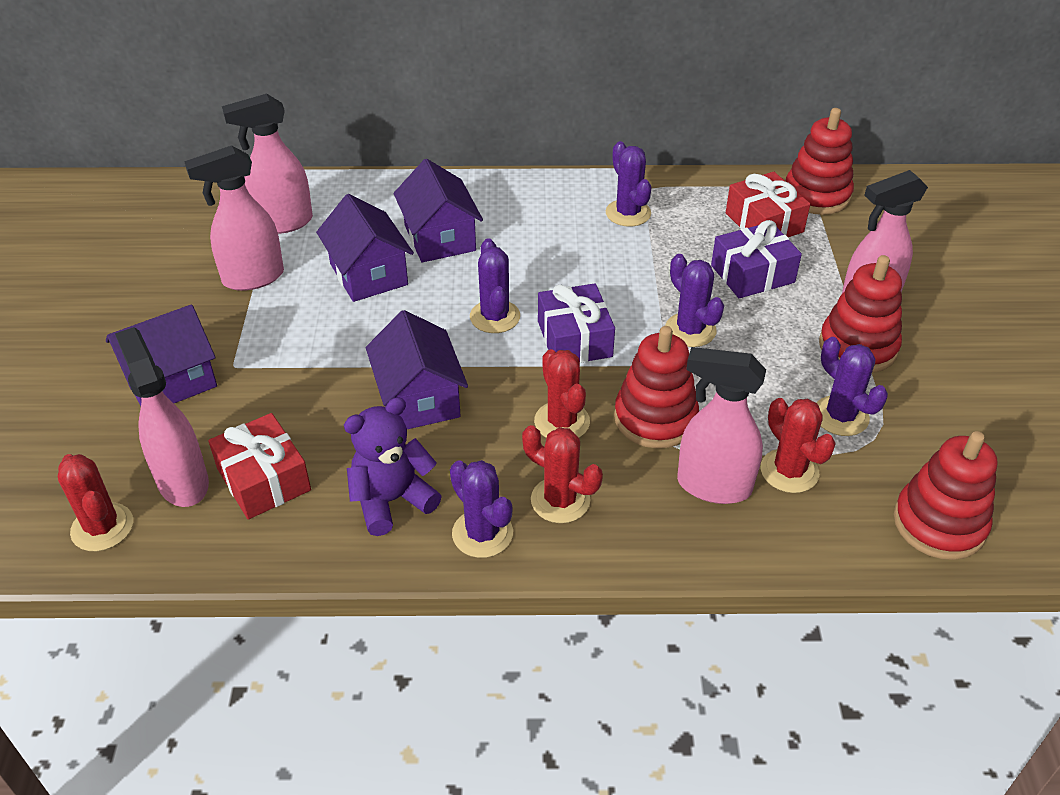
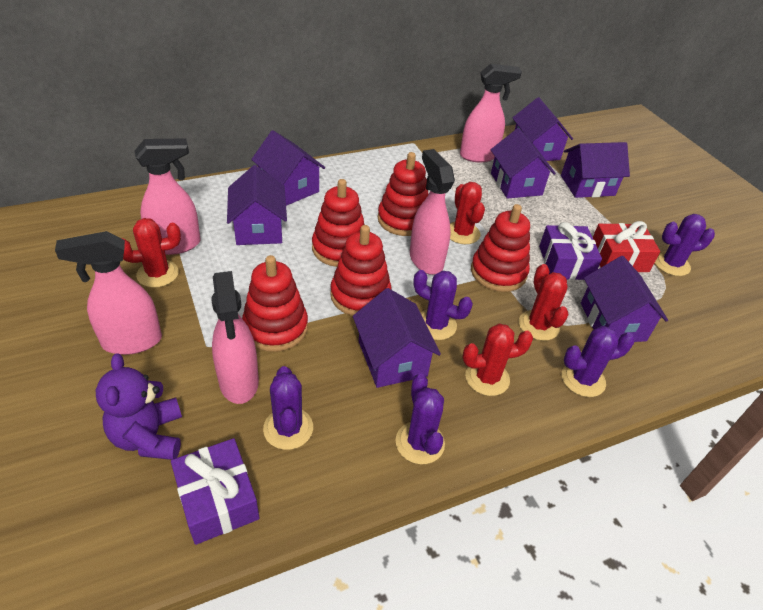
purple house: [106,304,217,406] [316,194,414,302] [366,310,468,429] [393,159,483,263] = 4 -> [227,165,287,245] [251,130,325,206] [353,288,441,388] [491,128,556,199] [512,97,573,161] [561,142,630,198] [581,256,668,342] = 7
red gift: [208,413,311,519] [726,172,810,237] = 2 -> [593,221,660,272] = 1
red stacking toy: [614,326,699,448] [786,108,854,215] [819,255,902,373] [894,431,997,560] = 4 -> [242,255,308,352] [312,179,365,267] [330,225,391,316] [378,152,428,236] [471,204,530,292] = 5

